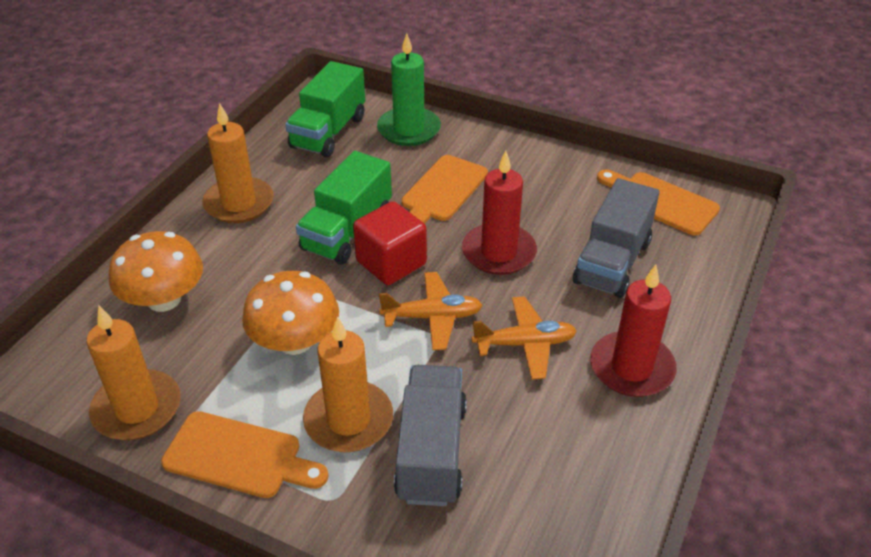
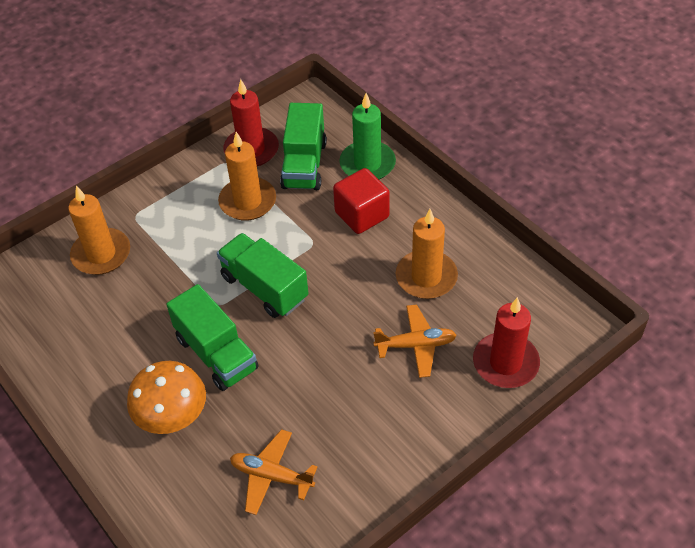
green truck: [285,61,365,157] [296,151,392,265] = 2 -> [166,284,258,391] [217,233,309,318] [280,103,327,190] = 3
grey truck: [394,365,467,506] [573,178,659,298] = 2 -> none = 0
orange cutting board: [161,411,329,498] [402,155,488,224] [597,169,720,236] = 3 -> none = 0
orange mushroom: [109,231,203,312] [242,271,339,355] = 2 -> [127,361,206,434] = 1

